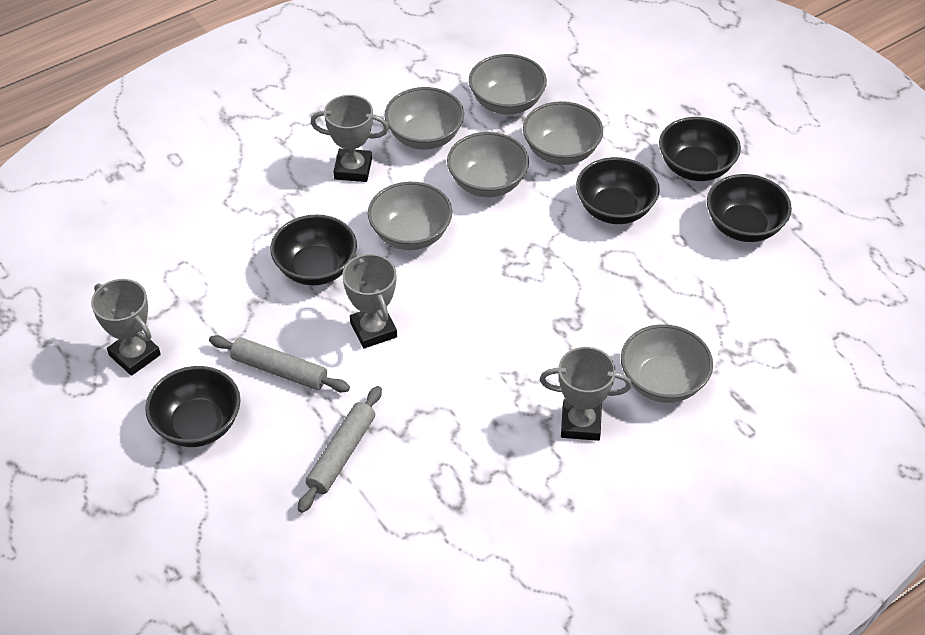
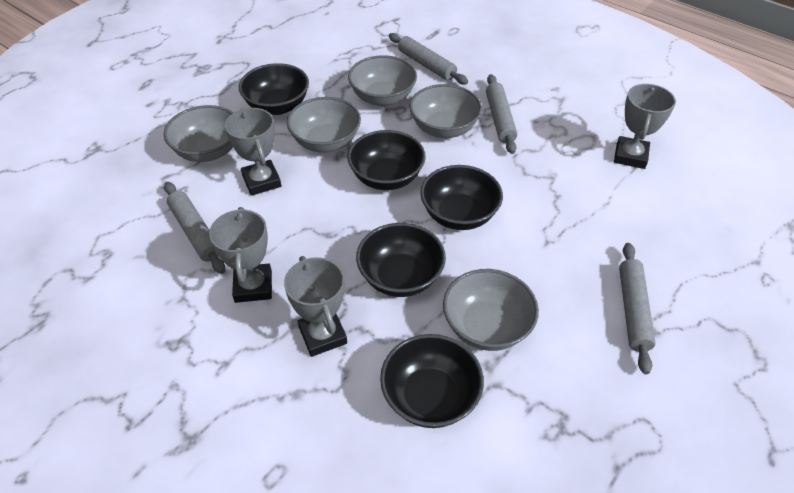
grey bowl: [368,182,452,250] [384,87,464,150] [447,132,529,197] [469,54,547,115] [523,101,603,165] [621,324,713,403] = 6 -> [164,105,233,162] [287,97,361,153] [348,55,417,106] [409,84,482,138] [443,269,539,351] = 5
grey rolling pin: [209,335,350,392] [298,386,382,513] = 2 -> [164,182,225,274] [389,33,468,85] [486,74,517,154] [619,243,656,374] = 4

